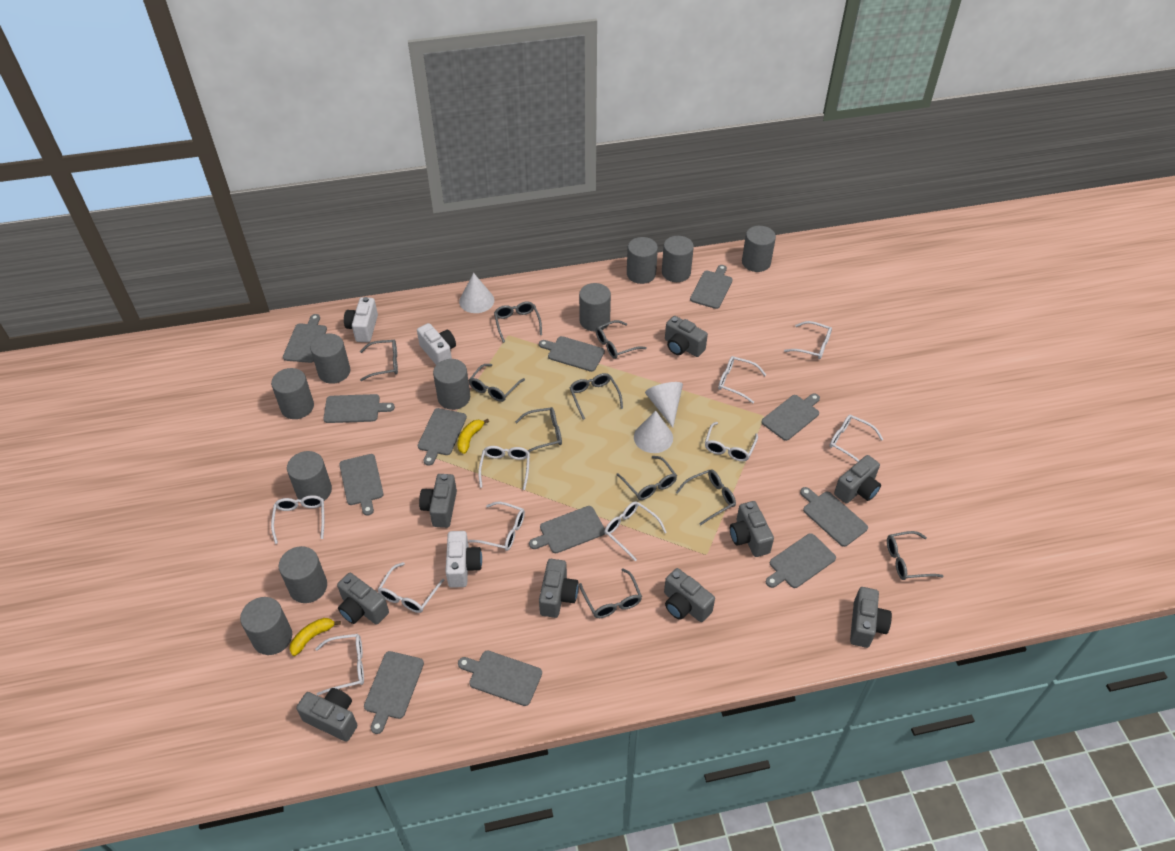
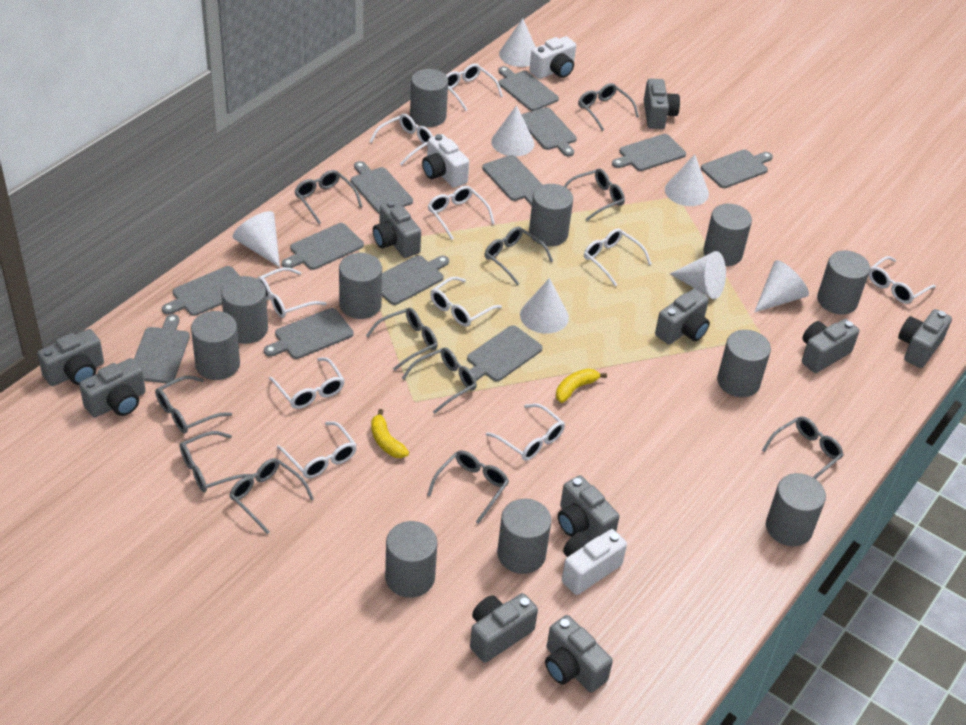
grey camera: [296,688,357,742] [337,573,389,625] [419,474,457,528] [539,559,579,618] [664,568,715,622] [665,316,708,357] [730,501,774,557] [834,455,881,504] [850,587,892,648] = 9 -> [37,329,104,386] [79,358,146,418] [373,200,421,258] [470,593,538,663] [545,615,613,692] [558,475,619,540] [644,79,680,129] [655,289,710,344] [802,319,859,373] [898,309,952,368] = 10
grey cylinder: [240,597,292,655] [271,368,314,419] [278,546,327,603] [287,451,332,501] [310,333,350,384] [433,359,470,410] [579,283,611,331] [627,237,658,284] [662,236,694,282] [742,226,776,272] = 10 -> [191,311,240,380] [221,276,268,344] [339,253,382,319] [385,521,437,598] [410,69,448,127] [497,499,552,574] [529,184,573,246] [703,204,752,266] [717,330,771,397] [766,473,826,546] [817,250,870,315] = 11
grey glasses: [360,340,398,381] [469,364,525,402] [494,301,542,343] [515,407,562,452] [569,373,623,420] [579,569,642,618] [596,320,647,359] [616,456,677,500] [676,469,736,526] [887,531,943,580] = 10 -> [155,375,232,433] [180,431,253,492] [229,458,314,534] [294,170,362,224] [366,308,438,371] [402,347,477,414] [427,450,509,524] [485,227,553,285] [564,168,625,221] [578,83,639,131] [762,417,844,479] = 11
white cone: [459,273,494,313] [634,410,673,453] [645,382,683,427] = 3 -> [233,211,280,267] [491,105,534,156] [499,18,536,67] [520,278,569,334] [665,154,709,206] [670,251,726,299] [755,260,809,312] = 7

